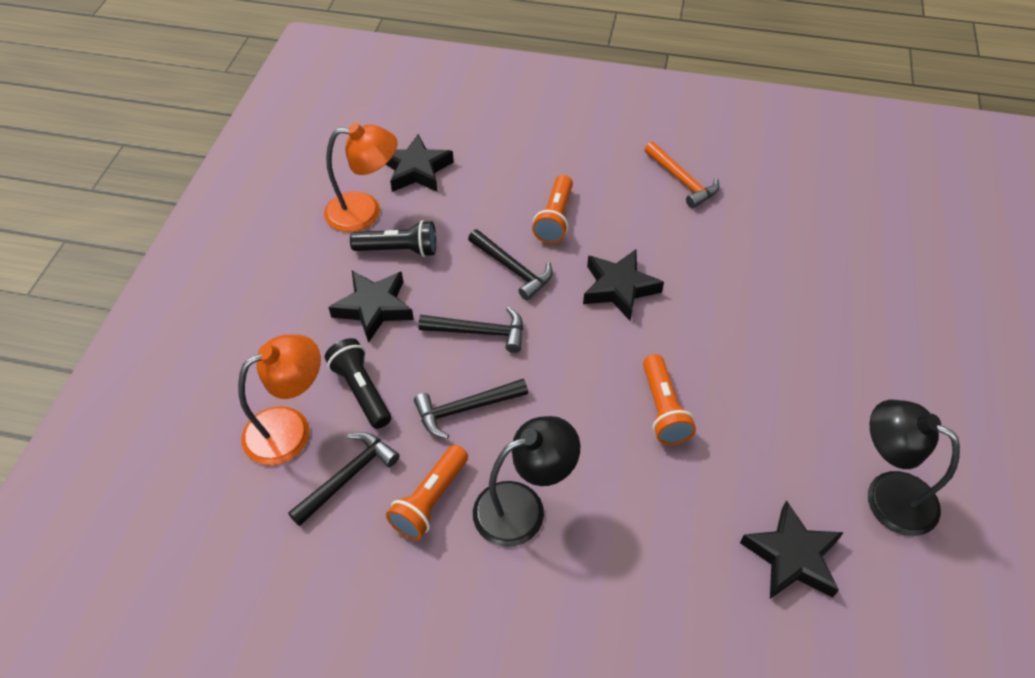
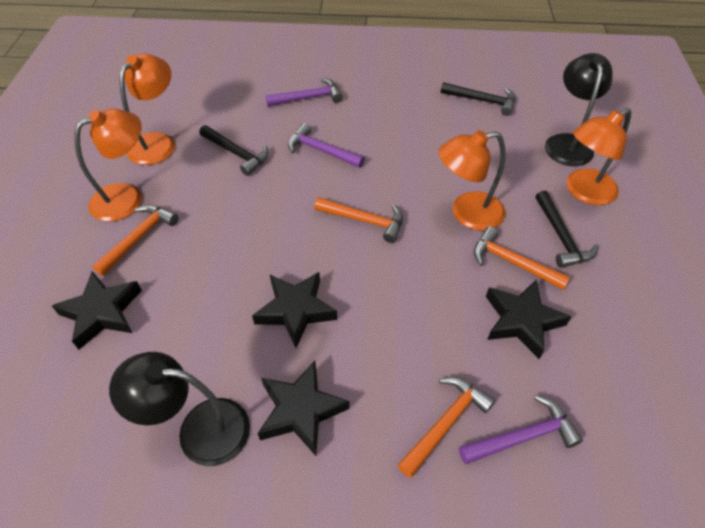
black flashlight: [325,338,391,429] [350,220,436,257] = 2 -> none = 0
black hammer: [288,432,400,526] [414,379,528,439] [418,307,523,353] [468,229,553,300] = 4 -> [199,125,269,176] [441,82,515,116] [535,191,598,268] = 3
orange flashlight: [386,445,468,540] [532,175,573,244] [643,354,696,445] = 3 -> none = 0
orange hammer: [644,142,719,208] = 1 -> [92,205,178,276] [314,197,403,243] [398,377,495,478] [474,226,570,290] = 4
orange lamp: [238,335,321,465] [324,123,398,232] = 2 -> [74,108,142,221] [119,53,175,165] [438,130,506,231] [566,108,632,205] = 4
purple hammer: none = 0 -> [265,78,343,106] [288,123,365,168] [459,395,583,464] = 3

